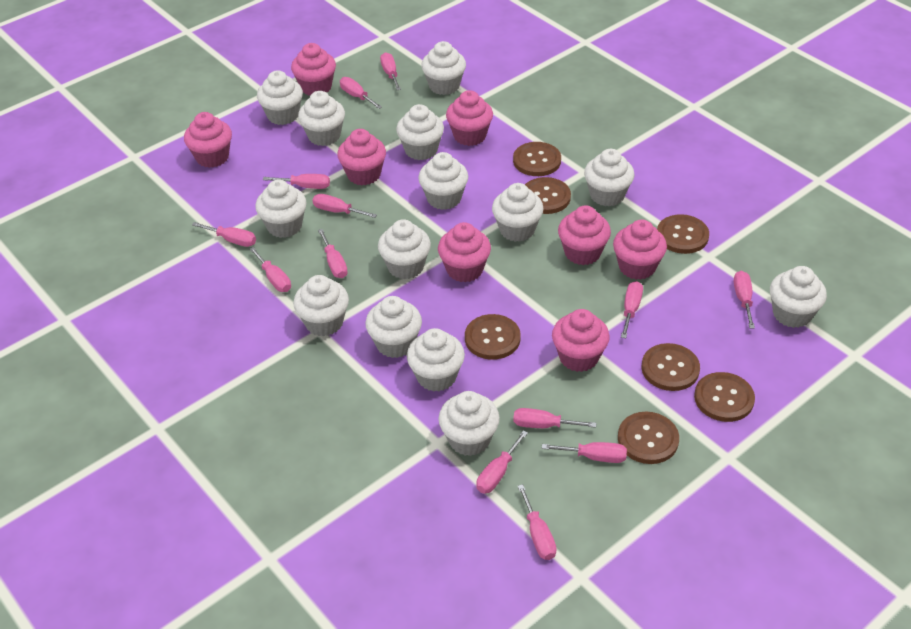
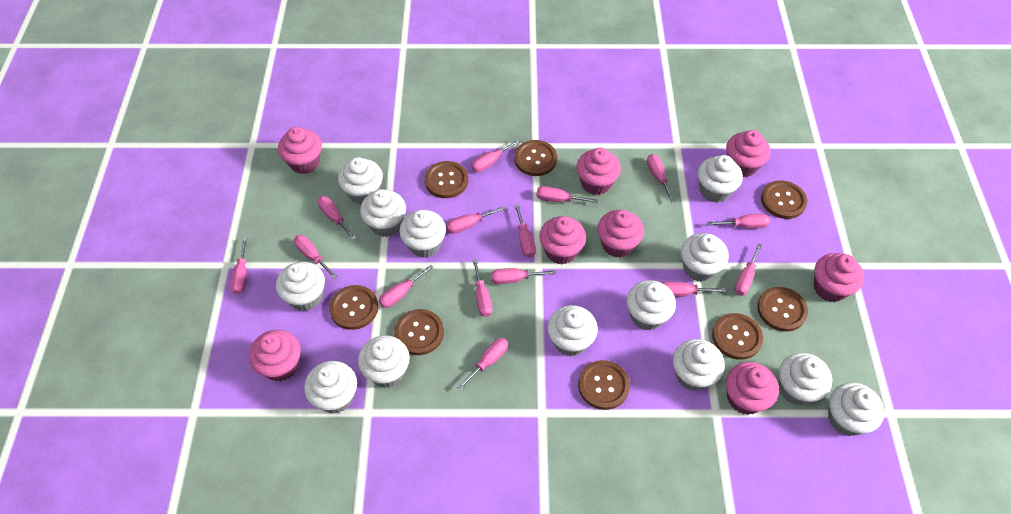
brown button: [465,314,521,360] [513,142,561,176] [525,177,571,214] [618,412,679,464] [642,343,700,391] [657,214,709,254] [694,372,755,422] = 7 -> [329,285,378,330] [394,309,444,355] [424,161,468,198] [514,140,557,176] [578,360,630,410] [712,313,763,360] [757,287,808,332] [761,180,807,219] = 8
pink screwdriver: [192,222,256,247] [249,247,291,292] [263,174,330,189] [313,194,377,218] [318,229,348,278] [340,77,382,109] [380,52,401,90] [476,430,528,494] [513,408,596,428] [518,484,557,560] [542,442,627,463] [621,281,643,338] [734,271,755,328] = 13 -> [230,237,247,294] [294,235,337,279] [318,196,356,240] [379,265,434,308] [446,206,505,234] [457,338,508,390] [471,139,521,172] [472,259,493,317] [491,268,556,284] [515,204,536,257] [536,186,598,203] [647,154,675,203] [662,281,726,297] [707,214,770,229] [734,243,762,296] = 15
white cupcake: [255,180,307,238] [257,70,303,125] [293,275,349,336] [298,91,345,146] [365,296,422,358] [378,219,431,279] [396,104,444,160] [407,328,465,392] [418,152,468,210] [421,41,466,95] [438,391,500,456] [492,183,544,242] [584,149,635,207] [770,266,827,328] = 14 -> [276,262,325,311] [304,361,357,413] [338,157,383,205] [358,335,410,387] [360,189,406,237] [399,210,446,258] [547,305,598,356] [627,280,676,330] [673,339,725,391] [681,233,729,282] [698,155,743,203] [779,353,833,405] [828,383,885,436] = 13

